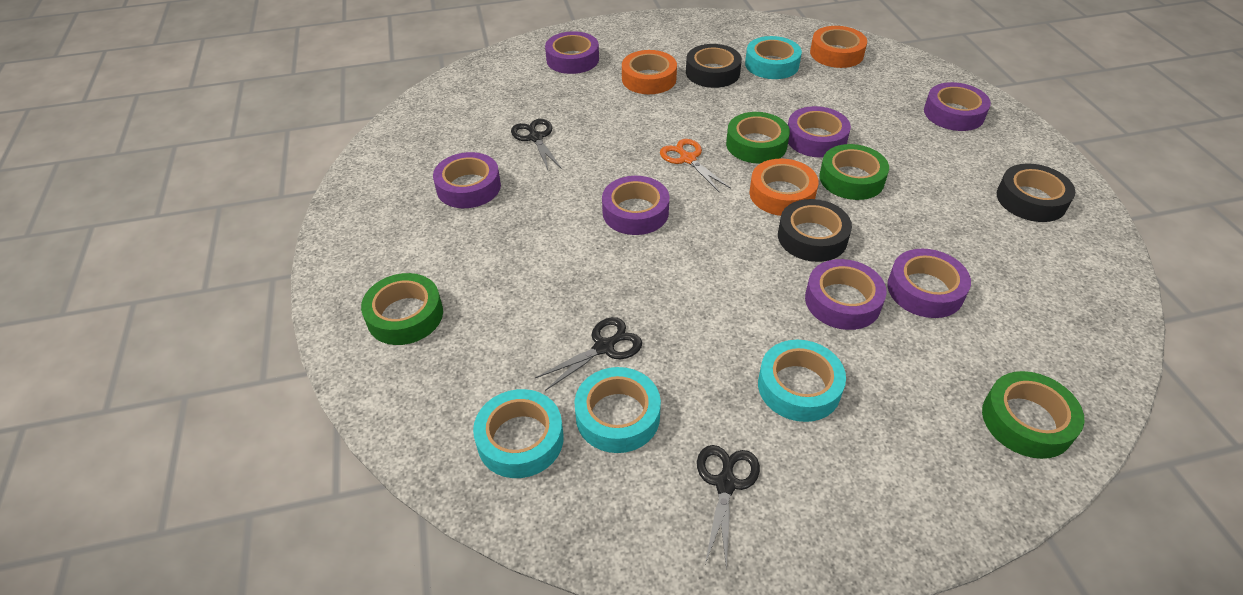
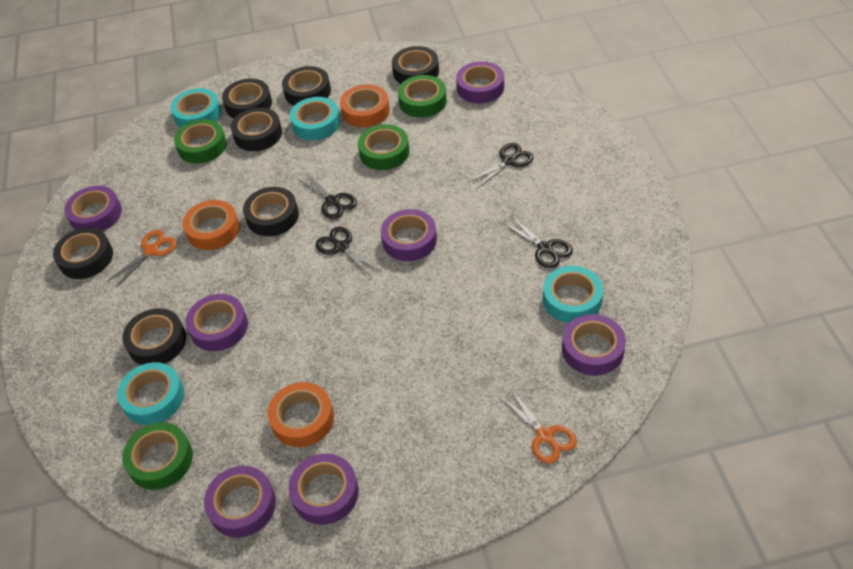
black scissors: [511,119,562,170] [535,317,642,391] [697,445,760,570] = 3 -> [298,174,357,219] [316,227,381,277] [468,143,534,189] [503,216,573,268] = 4
black tape: [686,44,742,88] [778,199,852,262] [997,163,1075,222] = 3 -> [53,228,113,279] [122,308,186,365] [222,79,272,119] [231,107,282,151] [243,187,299,236] [282,66,331,106] [392,46,439,84] = 7
orange scissors: [660,139,731,193] = 1 -> [107,230,177,287] [499,388,577,464] = 2

